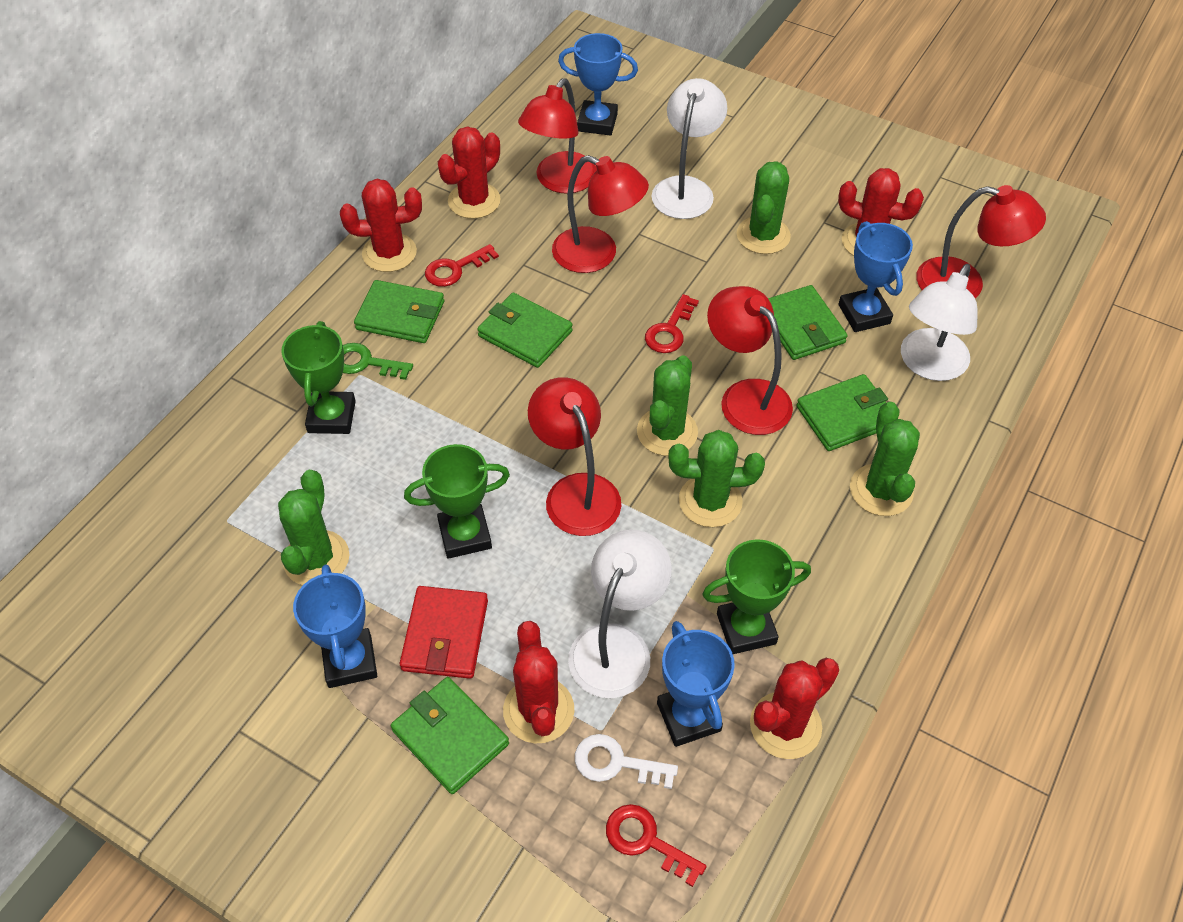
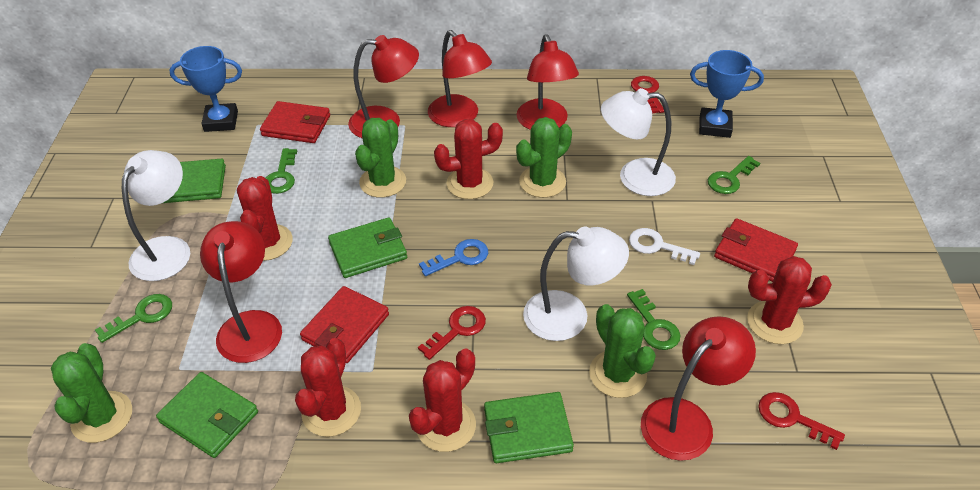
blue key: none = 0 -> [419,239,488,276] = 1
blue trophy: [293,564,377,688] [558,33,638,136] [657,621,735,747] [839,221,913,332] = 4 -> [169,46,242,132] [690,50,764,138] = 2
green cactus: [278,470,349,585] [637,355,698,456] [668,430,765,527] [737,161,791,254] [850,402,920,516] = 5 -> [51,343,132,443] [355,118,406,198] [516,117,572,198] [589,304,656,398] = 4
green key: [343,343,413,380] = 1 -> [95,294,172,343] [266,148,297,194] [627,289,681,350] [708,156,760,194] = 4
green trophy: [281,321,356,434] [404,444,510,559] [702,539,811,654] = 3 -> none = 0
green wallet: [354,280,444,343] [391,677,509,794] [477,293,573,368] [768,285,848,360] [796,374,888,451] = 5 -> [156,372,258,458] [163,159,226,203] [328,217,407,278] [484,392,574,463] = 4
red wallet: [400,586,488,679] = 1 -> [260,101,330,143] [300,286,389,363] [714,218,798,282] = 3

